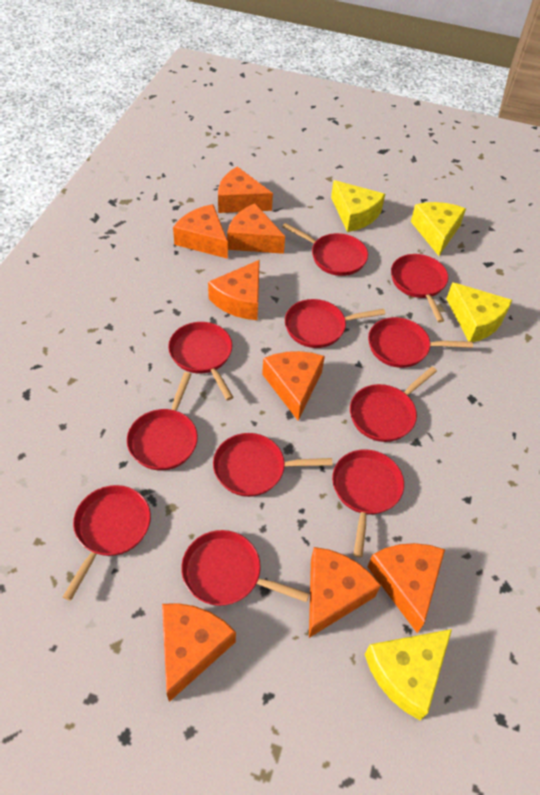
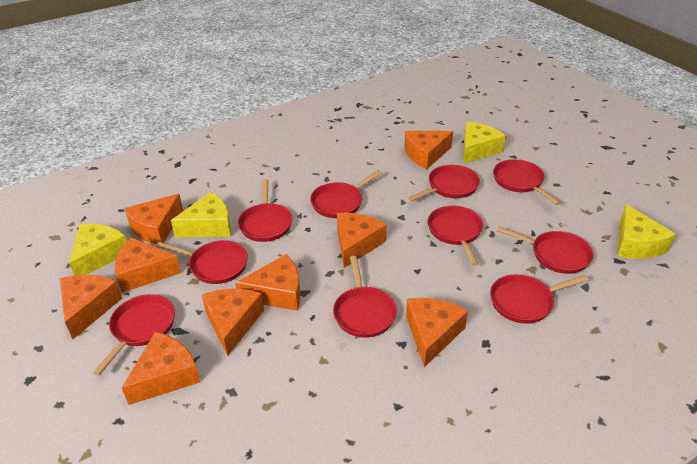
orange cheese: [162,603,236,702] [173,204,228,259] [208,260,260,320] [218,166,273,213] [227,204,285,254] [262,351,325,420] [309,547,381,638] [367,543,445,633] = 8 -> [60,275,122,339] [114,237,181,293] [122,332,200,405] [124,194,183,244] [201,289,264,356] [235,254,300,311] [337,213,387,268] [404,131,453,169] [406,298,468,367] = 9
red pan: [63,485,151,601] [127,372,198,470] [168,322,233,400] [181,530,310,606] [213,433,332,497] [282,223,368,276] [285,299,385,348] [332,449,404,557] [350,367,437,442] [368,317,473,368] [391,254,448,323] = 11 -> [93,294,175,376] [156,240,248,284] [238,179,292,242] [310,170,382,218] [333,256,397,338] [408,165,480,201] [428,205,483,266] [490,274,588,324] [493,159,561,205] [497,226,593,274] = 10

